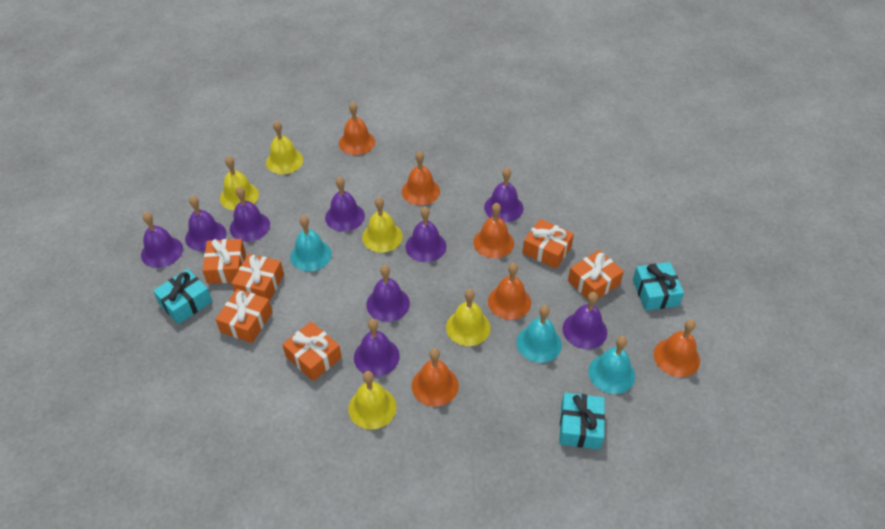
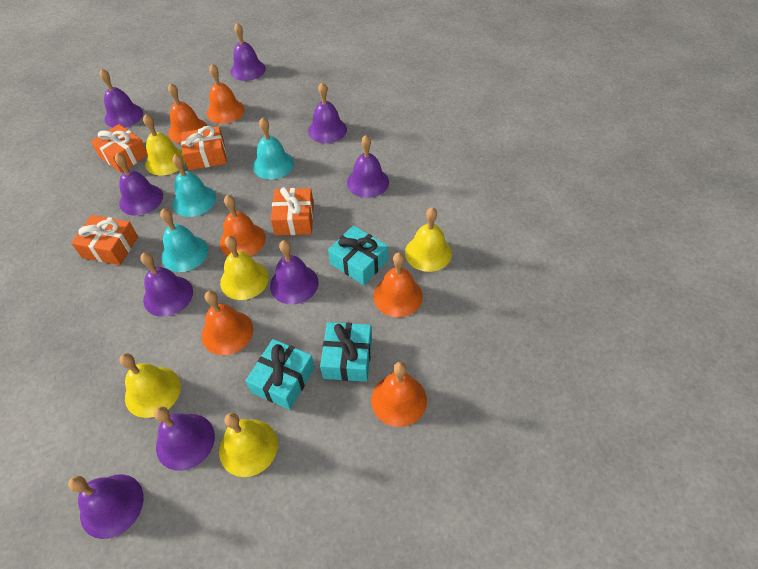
orange gift: [202,239,246,284] [215,289,272,343] [232,254,284,302] [282,321,342,381] [522,219,574,269] [568,250,624,299] = 6 -> [71,215,138,265] [91,124,148,173] [181,126,227,170] [271,187,314,235] = 4

